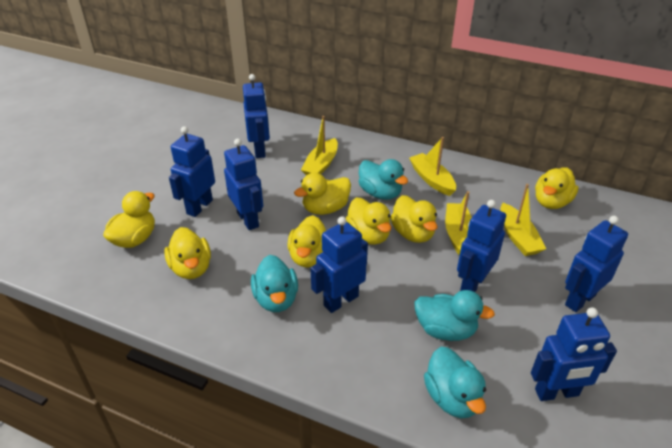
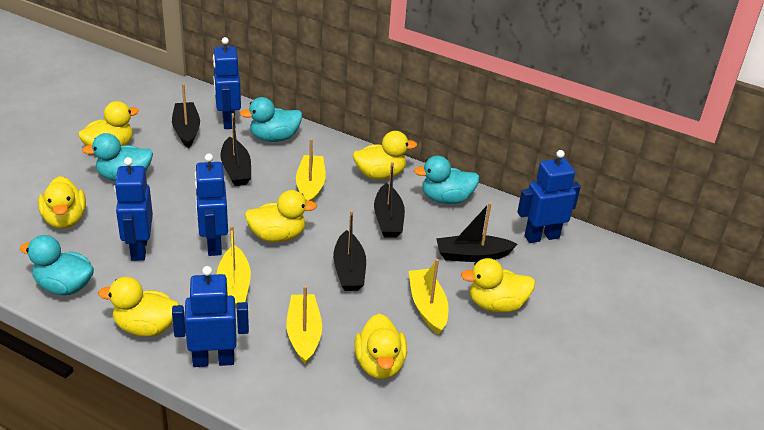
black boat: none = 0 -> [172,83,200,148] [220,113,251,186] [333,210,366,291] [374,162,405,238] [436,202,518,262] = 5
blue robot: [169,126,215,217] [224,138,263,230] [243,74,270,158] [310,216,368,313] [457,200,506,292] [531,307,617,401] [565,216,628,312] = 7 -> [114,157,153,261] [172,266,249,367] [194,153,228,256] [213,37,241,129] [517,150,581,243] = 5

